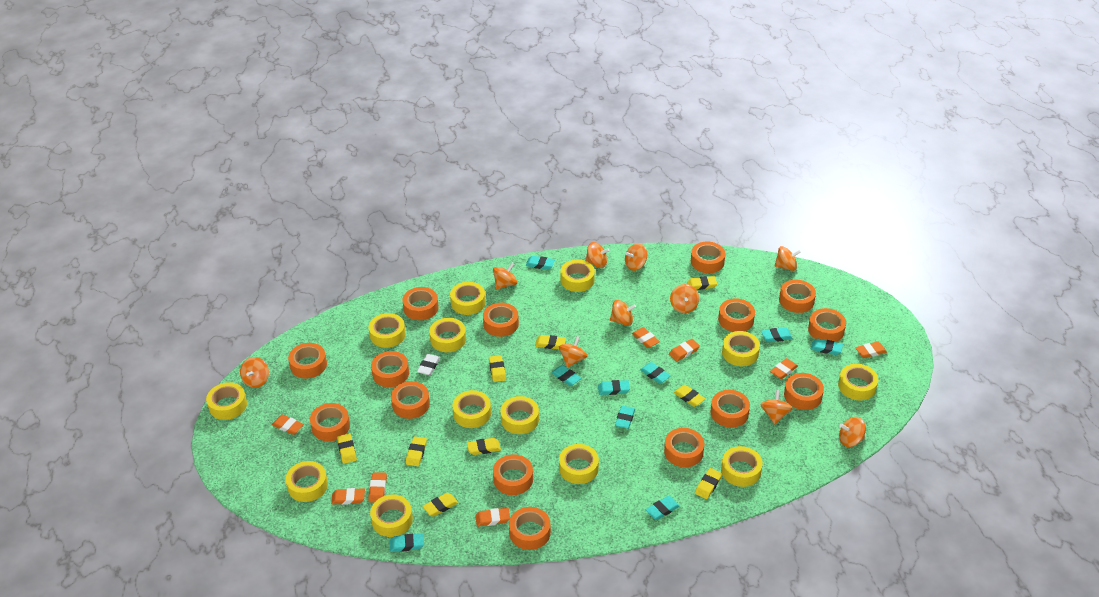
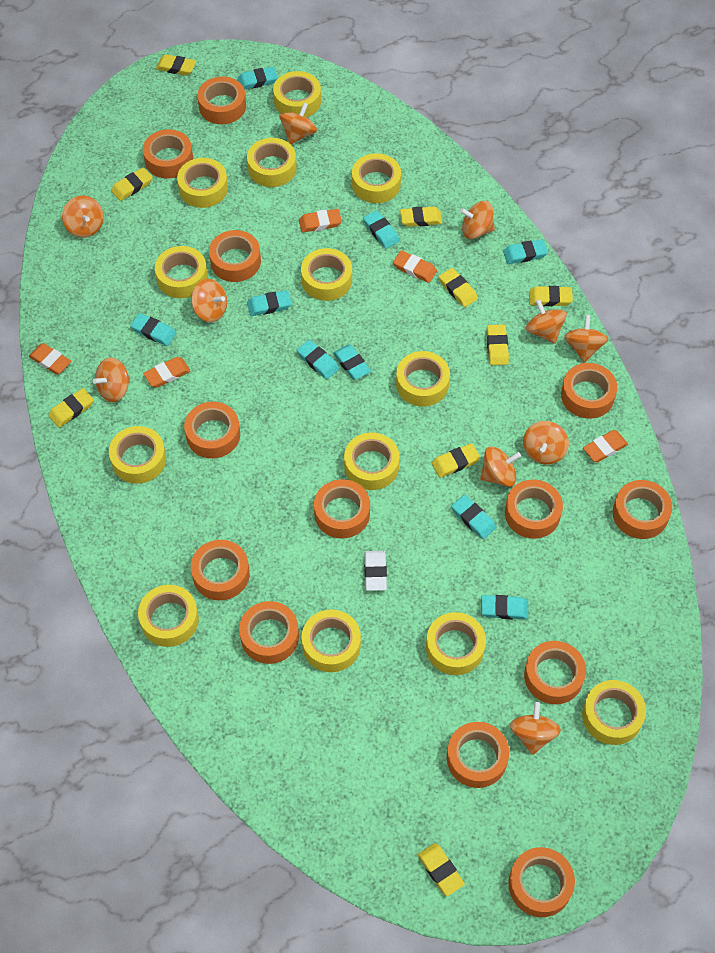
orange eraser: [272,415,304,435] [331,488,365,505] [369,472,387,503] [475,508,510,527] [632,327,660,348] [669,339,700,362] [770,358,798,379] [855,341,887,358] = 8 -> [29,343,71,375] [143,357,191,388] [299,209,342,233] [393,250,437,283] [583,430,628,462] = 5
orange tape: [288,343,327,378] [310,403,350,441] [371,351,409,387] [391,381,430,419] [403,287,439,320] [483,303,519,337] [493,454,533,495] [509,507,551,550] [664,428,704,467] [691,242,725,273] [710,390,750,428] [718,298,755,332] [779,280,816,313] [784,373,824,410] [808,308,846,342] = 15 -> [143,129,193,179] [184,402,240,459] [191,540,250,600] [197,77,246,124] [209,230,261,282] [239,601,299,664] [314,479,370,538] [447,722,509,788] [505,480,563,539] [508,847,575,917] [524,641,586,704] [561,363,617,419] [613,480,672,539] = 13

